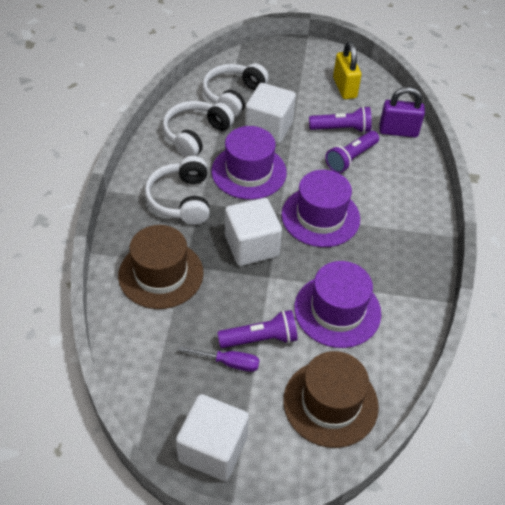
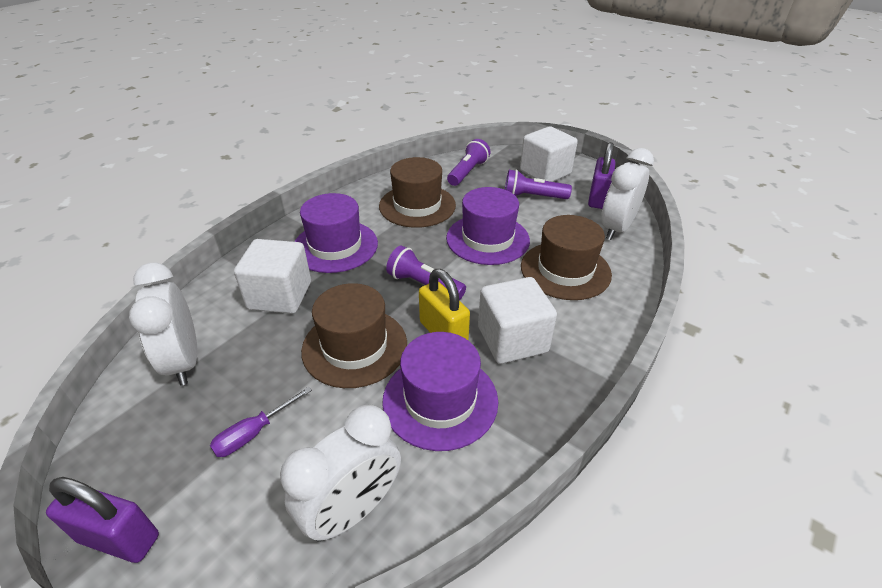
brown hat: [118,225,204,309] [283,351,379,448] = 2 -> [301,283,407,388] [379,157,456,228] [521,215,612,300] = 3
purple padlock: [379,87,425,137] = 1 -> [46,477,159,563] [588,142,615,209] = 2
white clock: none = 0 -> [129,263,198,386] [280,405,401,542] [601,148,654,240] = 3
white headphones: [145,156,210,225] [163,101,234,157] [202,63,269,117] = 3 -> none = 0

